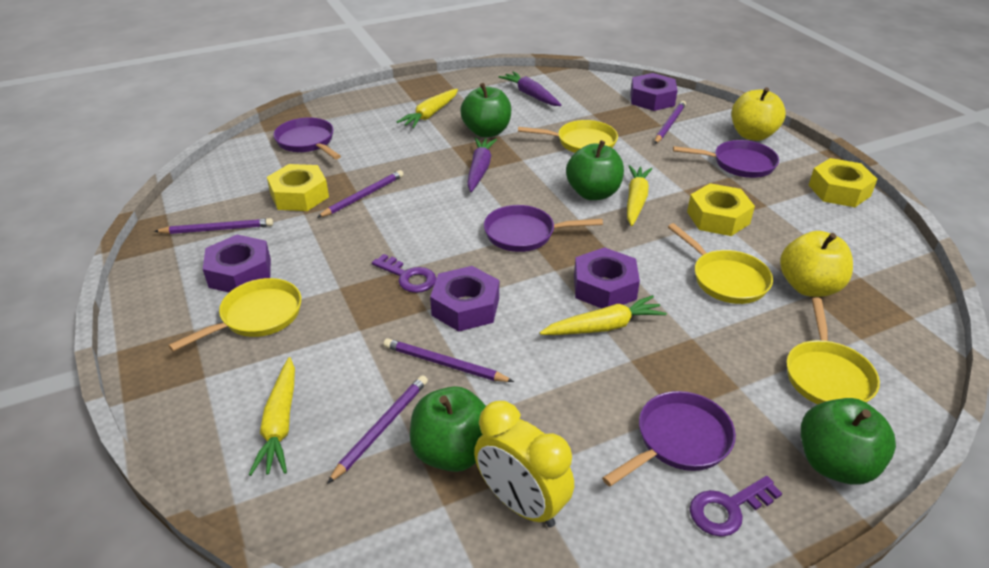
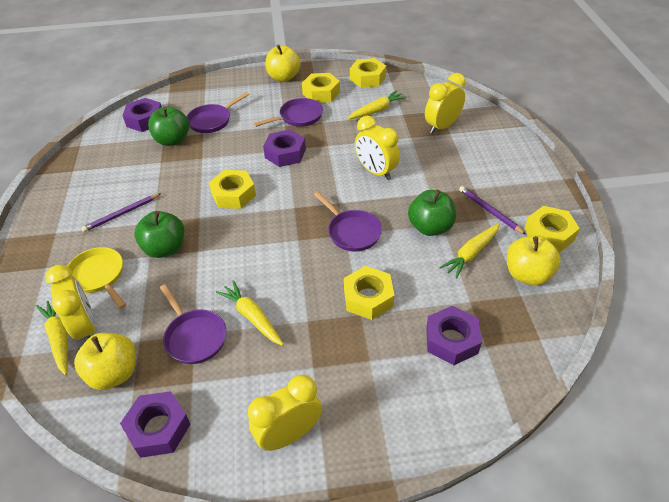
green apple: [410,386,486,472] [460,83,511,137] [566,140,624,200] [801,398,896,485] = 4 -> [134,211,184,258] [148,106,189,146] [408,190,456,236] = 3
purple carrot: [467,137,497,192] [498,71,561,106] = 2 -> none = 0
purple key: [372,254,436,293] [690,476,782,537] = 2 -> none = 0
purple pencil: [154,218,273,234] [317,170,404,218] [327,375,428,484] [383,338,514,382] [654,101,686,144] = 5 -> [81,193,162,232] [459,186,526,235] = 2
yellow apple: [732,87,786,141] [780,231,853,297] = 2 -> [74,333,136,390] [265,45,301,82] [507,235,561,285] = 3
yellow clock: [474,401,574,527] = 1 -> [45,264,96,341] [248,375,322,451] [355,116,400,180] [425,73,466,134] = 4
yellow nut: [267,164,329,211] [687,183,755,236] [809,158,877,207] = 3 -> [209,170,256,209] [302,73,340,103] [344,266,395,320] [350,58,386,88] [524,206,580,253] = 5
yellow pan: [168,278,301,352] [518,120,618,153] [668,223,773,304] [787,297,880,404] = 4 -> [67,247,126,309] = 1

